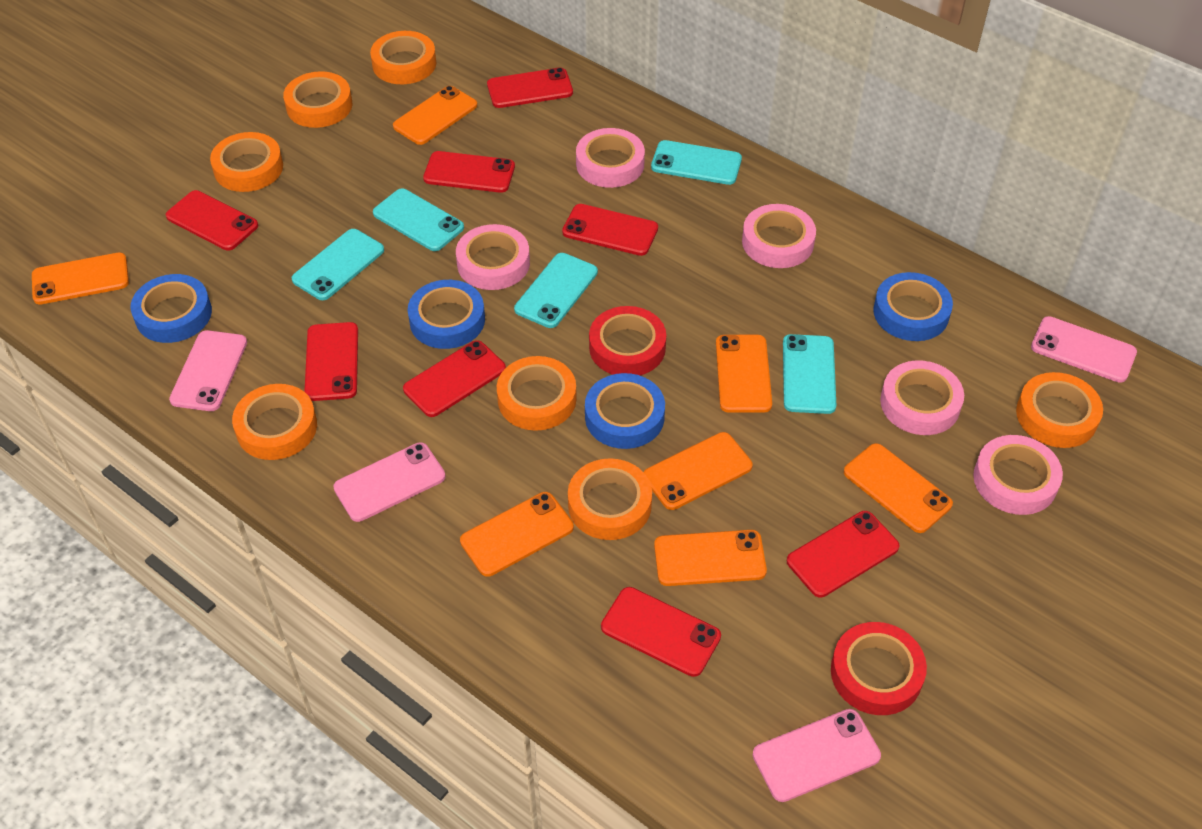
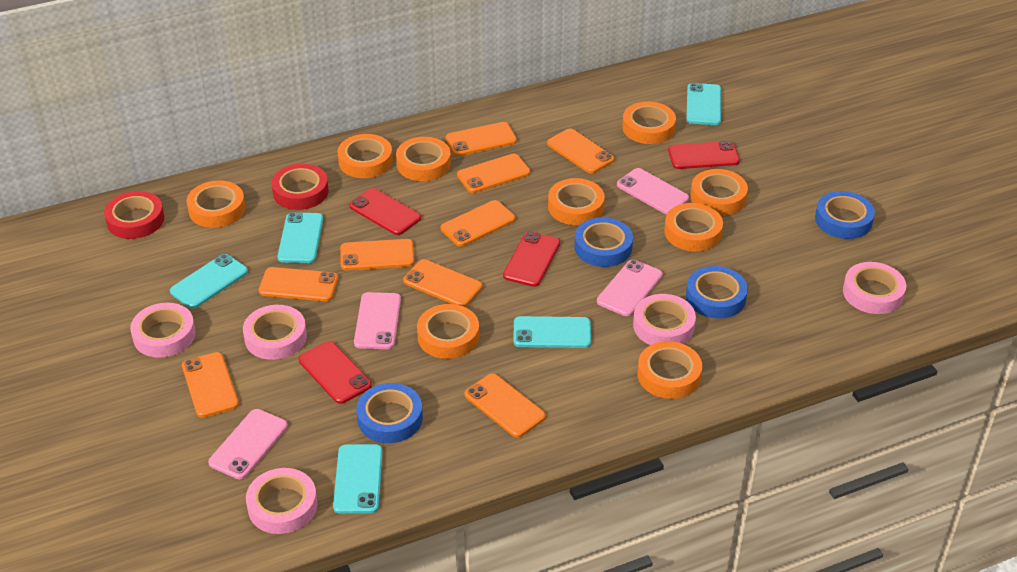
orange phone: [32,253,129,305] [393,86,477,145] [460,492,574,577] [644,432,753,510] [654,530,767,586] [716,335,772,413] [844,443,953,533] = 7 -> [182,352,239,418] [259,267,338,301] [340,239,414,270] [403,259,482,307] [441,200,515,247] [445,122,517,156] [457,154,530,193] [465,373,546,438] [547,128,614,174] = 9
orange tape: [210,132,283,192] [232,384,317,460] [283,71,352,128] [370,31,436,84] [497,356,577,431] [568,458,652,540] [1016,372,1103,448] = 7 -> [187,180,245,228] [337,134,393,178] [396,137,451,181] [417,304,479,359] [548,178,605,225] [622,101,676,144] [637,341,702,399] [664,203,723,252] [691,169,748,216] = 9
red phone: [166,190,258,250] [304,322,358,401] [403,340,506,417] [423,151,515,193] [487,68,573,108] [562,204,658,256] [601,587,721,677] [787,511,899,597] = 8 -> [299,341,372,404] [349,188,421,235] [503,232,560,287] [668,141,740,169] = 4

